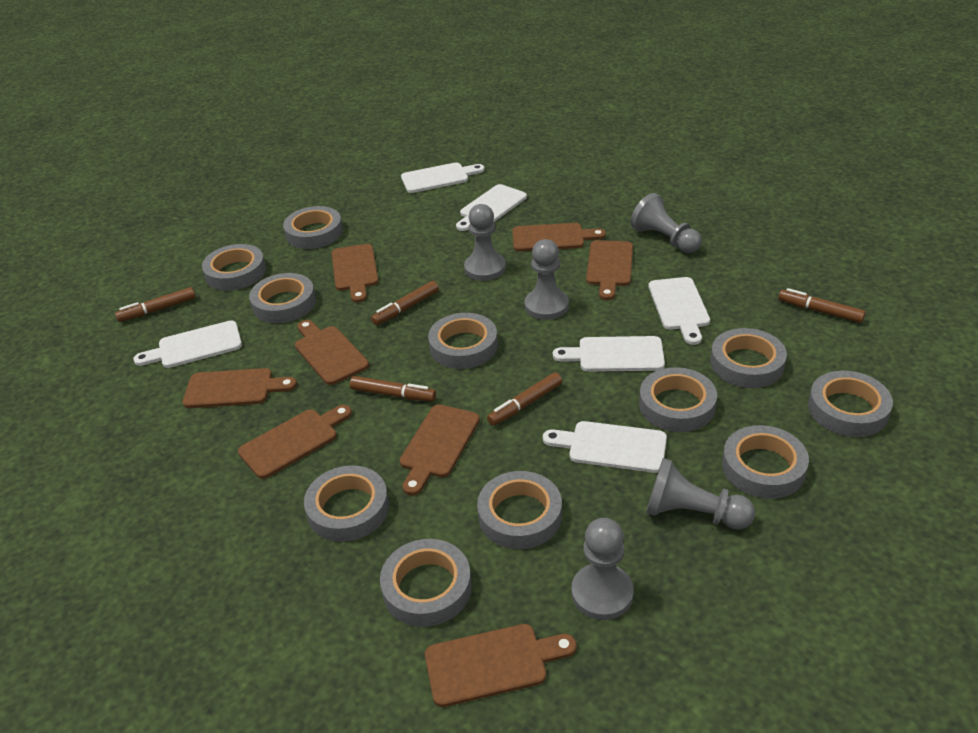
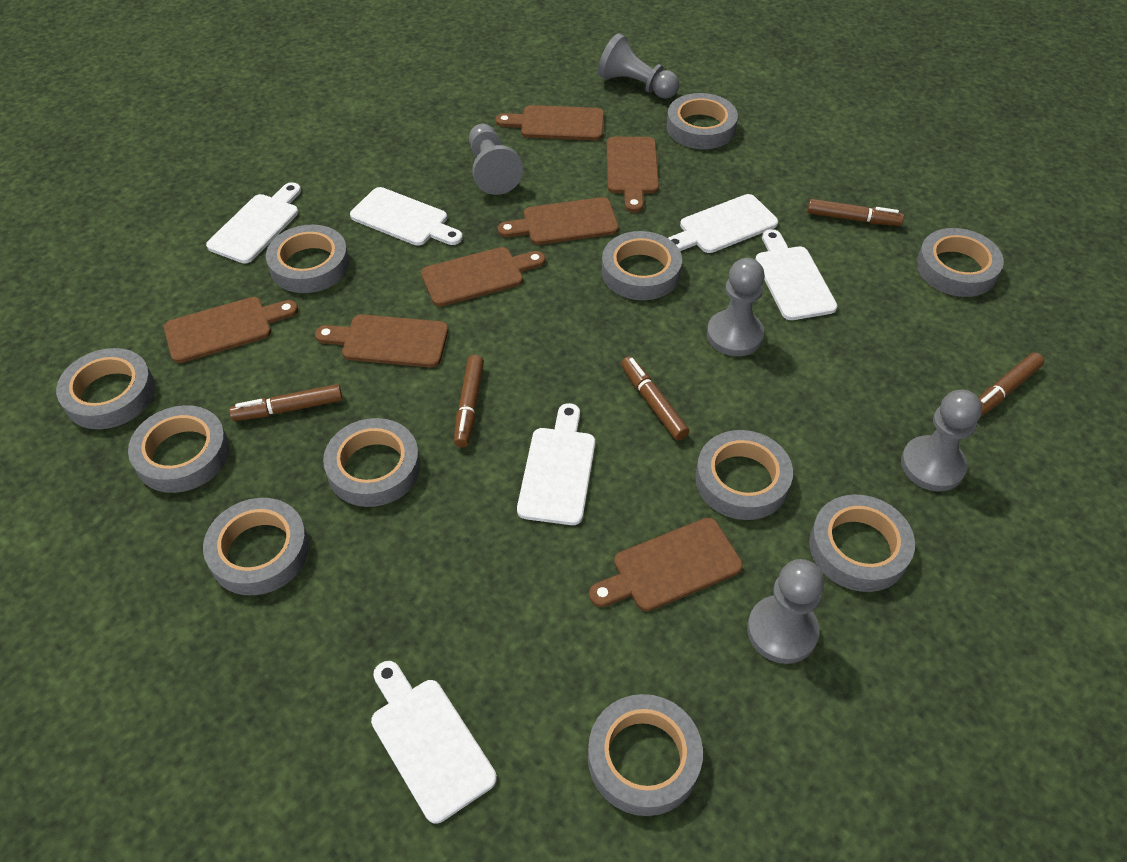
brown cutting board: [182,368,297,408] [238,405,352,479] [295,320,369,385] [332,244,379,303] [400,404,480,495] [425,624,577,707] [512,223,606,252] [586,240,633,300] = 8 -> [164,297,298,363] [315,314,448,368] [421,247,545,307] [496,105,604,140] [498,197,619,245] [589,518,743,612] [607,137,659,213] = 7

